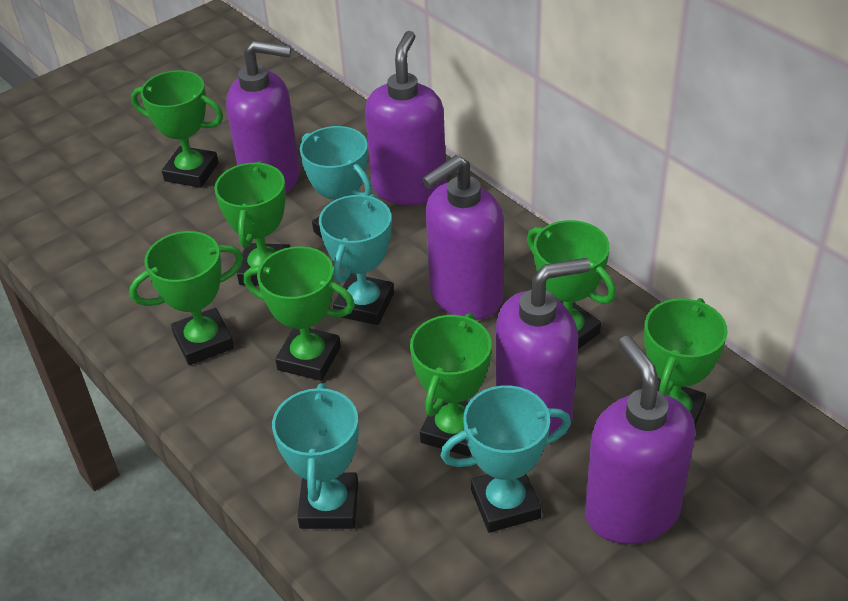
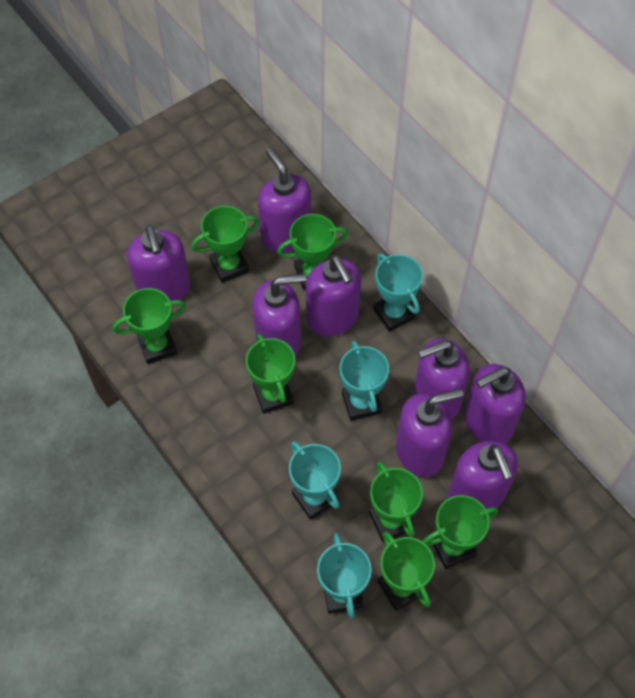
purple soap dispenser: [226,40,300,193] [365,31,446,205] [422,155,504,320] [496,258,590,435] [585,336,696,544] = 5 -> [127,225,191,301] [253,273,306,357] [258,147,311,253] [306,255,361,336] [396,388,463,477] [414,338,470,420] [449,441,518,509] [464,364,526,444] = 8

